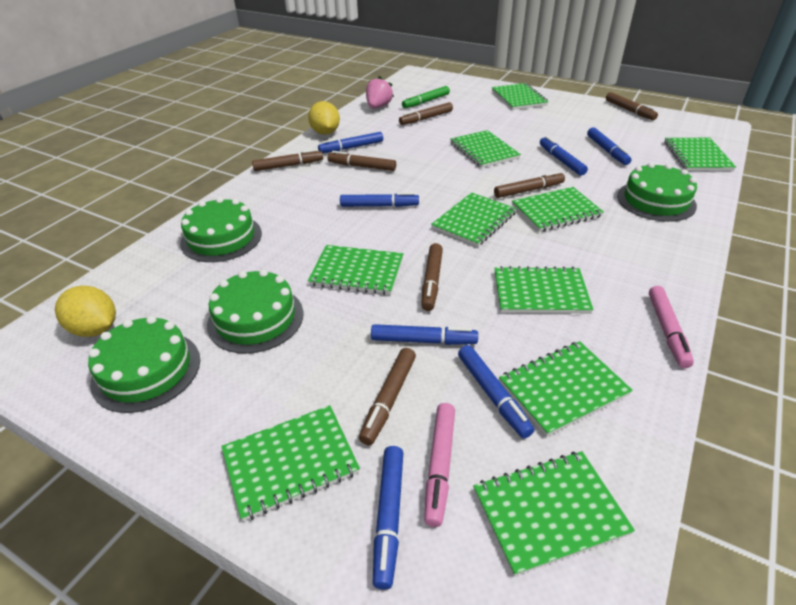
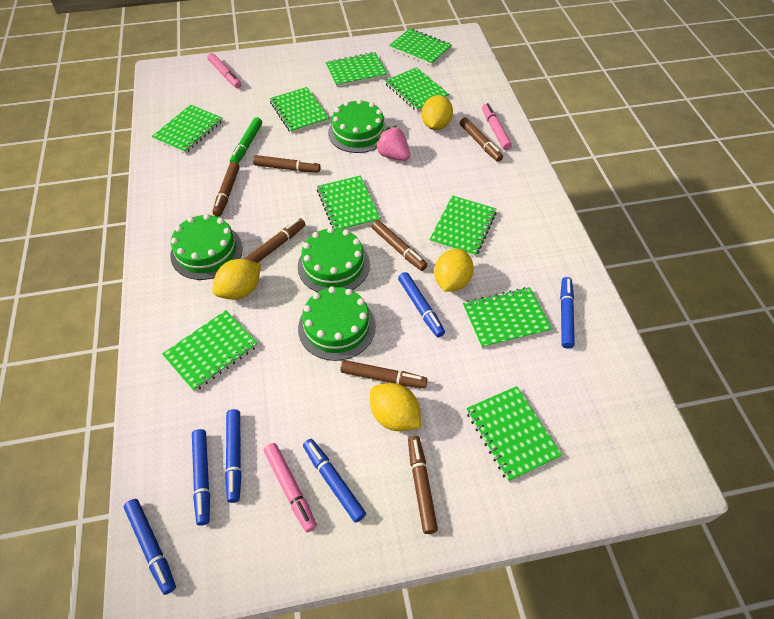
blue marker: [318,132,383,153] [340,192,419,207] [371,324,478,345] [373,446,403,590] [458,345,534,438] [540,136,588,176] [587,127,631,165] = 7 -> [124,499,176,595] [192,429,210,526] [225,409,242,503] [303,439,366,523] [398,272,445,337] [560,277,575,348] = 6
pink marker: [424,403,455,527] [649,286,694,368] = 2 -> [207,53,241,88] [264,443,317,532] [482,103,512,150] = 3
yellow lemon: [55,286,116,337] [308,101,340,135] = 2 -> [212,259,261,300] [370,383,421,431] [422,95,453,130] [434,249,474,292] = 4

